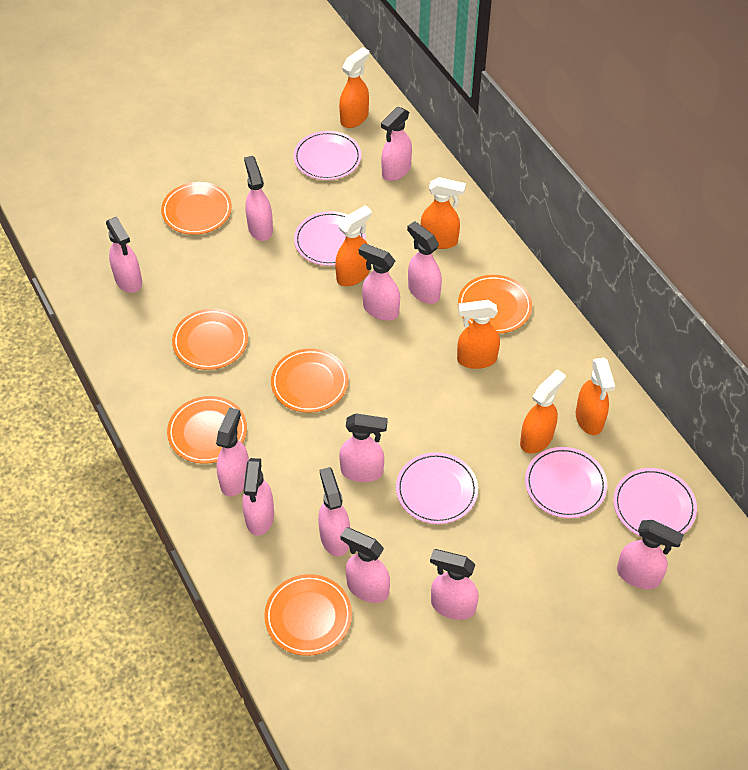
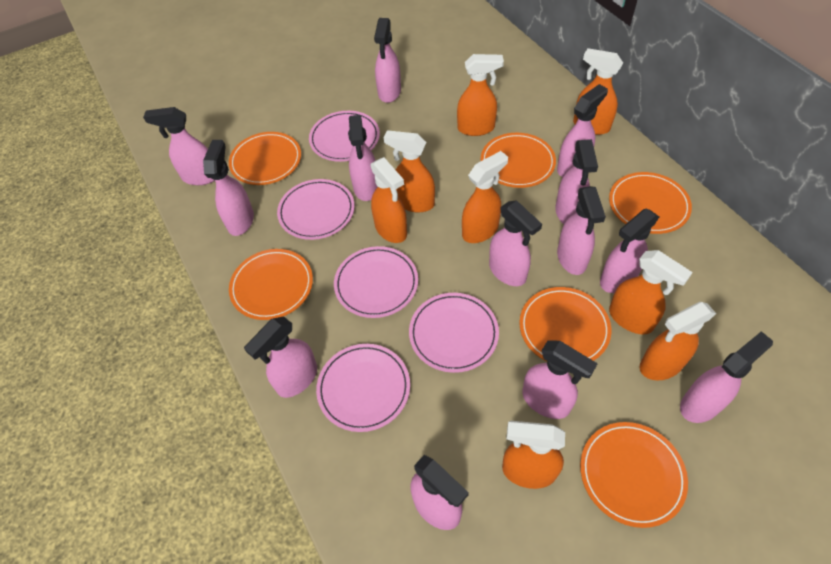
orange spray bottle: [335,205,372,286] [339,47,369,128] [421,177,466,249] [457,300,500,369] [520,369,566,454] [576,358,615,435] = 6 -> [371,157,407,243] [384,130,435,212] [457,54,504,136] [462,151,508,243] [502,421,565,489] [573,48,623,135] [609,250,693,335] [640,302,716,380] = 8
pink spray bottle: [106,217,142,293] [216,407,249,497] [242,458,274,536] [244,156,273,241] [318,467,350,556] [339,413,387,482] [341,527,390,603] [359,243,400,321] [381,107,412,181] [407,221,442,304] [430,549,479,620] [617,520,684,589] = 12 -> [143,107,215,185] [203,140,254,236] [244,316,317,398] [348,115,378,201] [374,18,401,103] [410,455,469,530] [489,200,542,286] [523,340,598,419] [555,139,598,224] [557,84,608,177] [557,186,606,275] [600,209,659,293] [680,331,773,423] = 13

